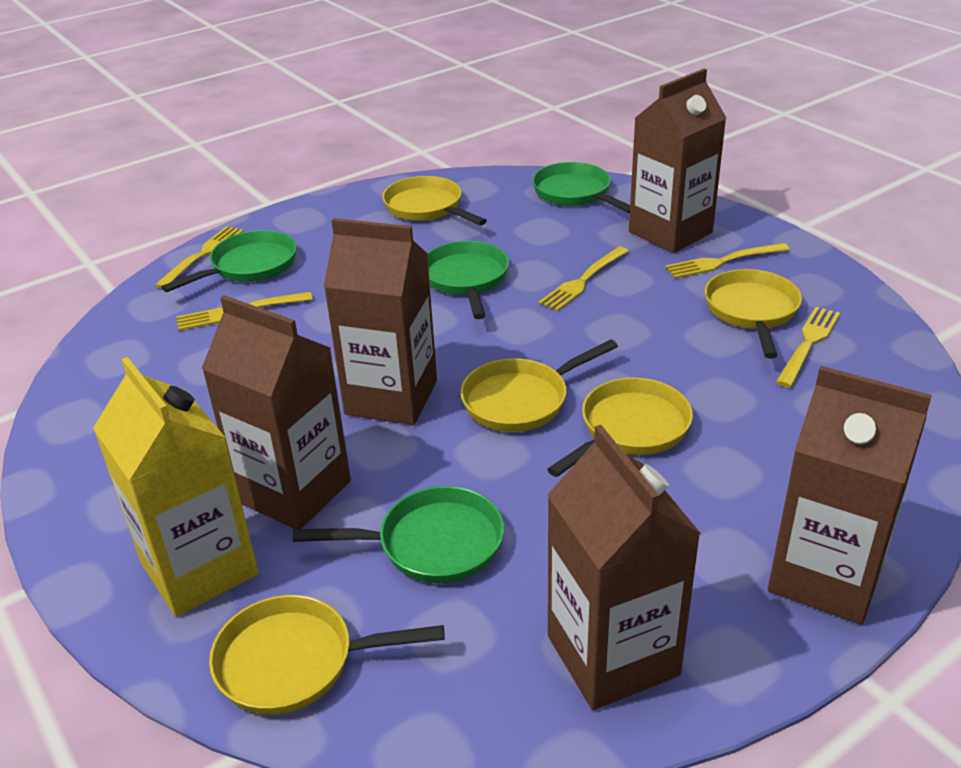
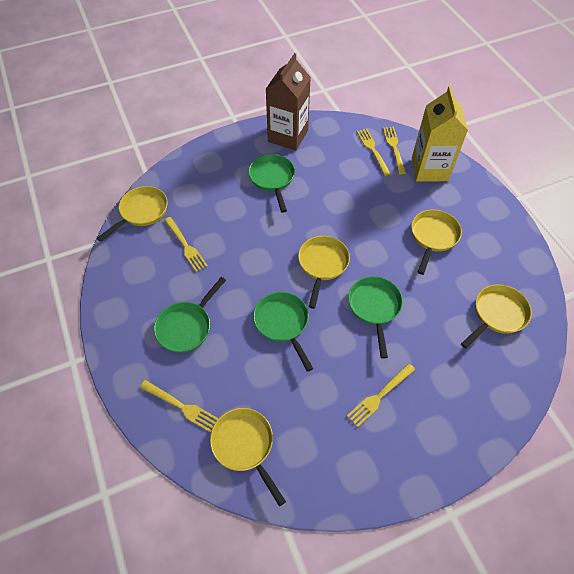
brown carton: [201,295,351,529] [324,218,437,425] [547,425,701,710] [629,69,726,253] [768,366,932,625] = 5 -> [266,53,311,150] = 1

